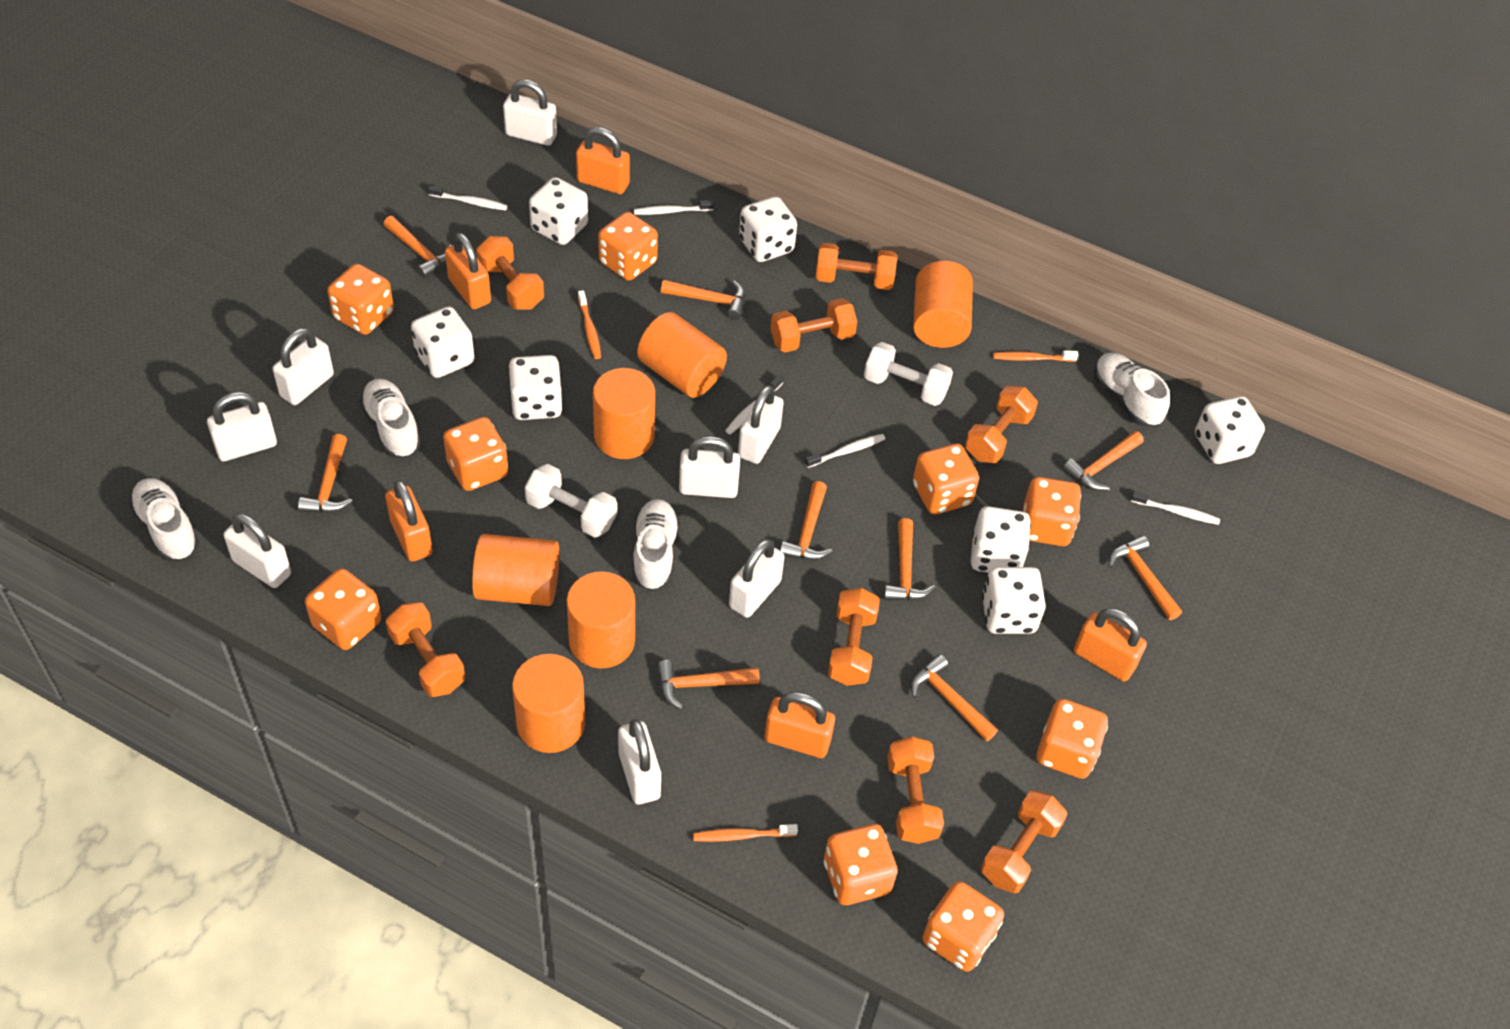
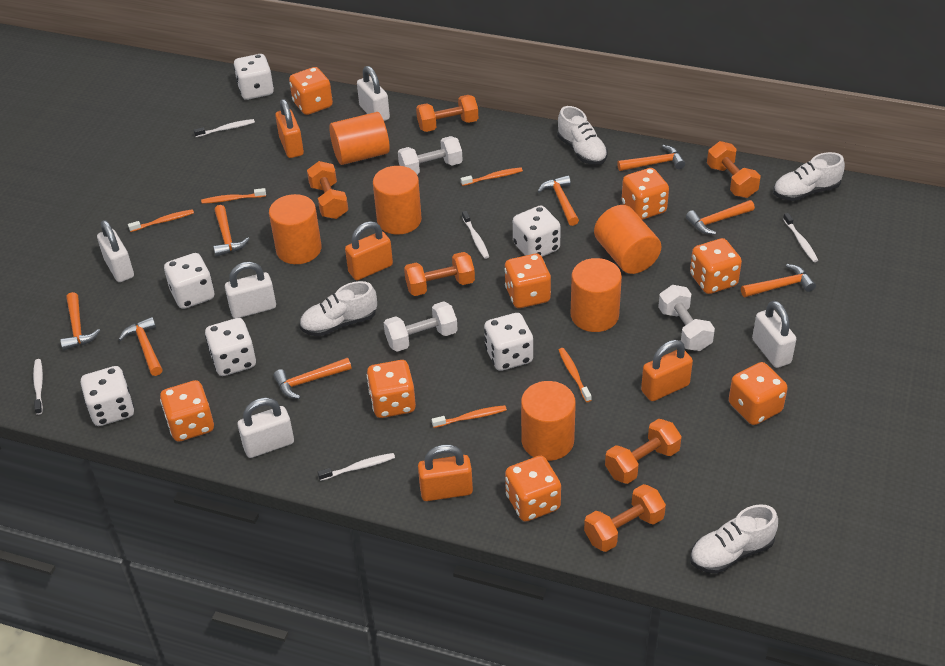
orange dice: [305,568,381,650] [327,264,394,335] [443,417,508,491] [598,212,658,281] [824,824,898,905] [913,443,979,515] [922,881,1004,972] [1023,477,1081,546] [1037,699,1108,779] = 9 -> [160,380,214,442] [289,67,333,115] [367,360,416,418] [504,254,551,308] [505,456,561,522] [622,168,669,220] [690,238,742,294] [729,362,788,425] = 8
orange dumbbell: [386,602,465,697] [476,236,544,310] [770,298,857,352] [816,243,897,290] [828,588,880,686] [887,737,944,844] [965,386,1038,463] [981,790,1067,893] = 8 -> [307,161,348,219] [404,252,475,296] [416,95,478,132] [584,484,666,552] [605,419,682,484] [707,141,761,198] = 6
orange hammer: [298,434,352,513] [383,216,451,278] [657,660,760,710] [661,280,745,320] [780,481,832,560] [884,518,935,601] [911,654,998,741] [1063,431,1144,491] [1109,535,1182,620] = 9 -> [60,292,100,350] [118,317,162,376] [213,205,249,257] [273,358,352,399] [538,175,579,226] [617,145,685,171] [686,200,755,235] [741,264,816,297] = 8
orange padlock: [385,480,433,562] [445,232,491,309] [576,127,630,194] [765,692,835,758] [1074,608,1147,682] = 5 -> [275,99,304,158] [345,221,393,280] [418,444,473,501] [641,340,693,401] = 4
orange toothbrush: [578,290,601,359] [693,824,798,842] [993,351,1078,362] = 3 -> [128,209,194,232] [201,188,266,204] [432,405,507,428] [461,167,523,186] [559,348,592,402] = 5
white dice: [411,307,475,378] [508,355,562,420] [529,177,588,245] [739,196,797,262] [971,506,1031,573] [982,567,1046,634] [1195,396,1265,464] = 7 -> [81,366,134,426] [164,253,214,309] [205,318,256,376] [233,54,274,100] [484,313,533,371] [513,206,561,257] = 6
white dumbbell: [525,464,617,538] [864,342,953,406] = 2 -> [384,301,458,352] [398,136,463,175] [658,285,715,351] = 3
white padlock: [207,392,277,461] [224,513,291,588] [273,328,334,405] [503,79,557,146] [618,719,661,804] [679,436,740,498] [729,539,784,618] [738,385,784,464] = 8 -> [97,220,134,282] [225,262,276,318] [238,397,294,458] [357,66,390,121] [752,301,796,368] = 5

